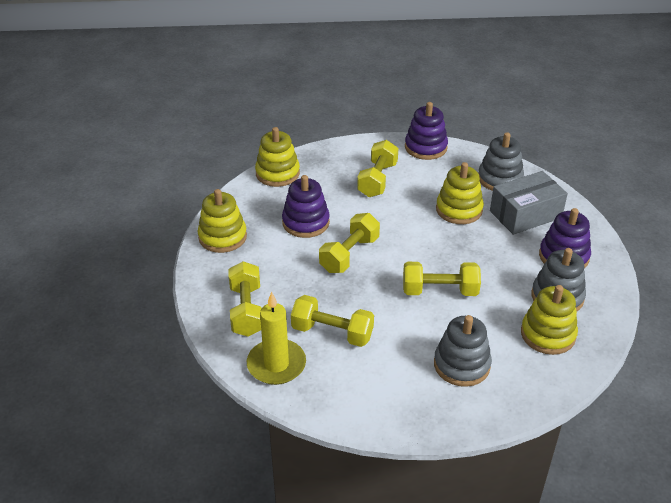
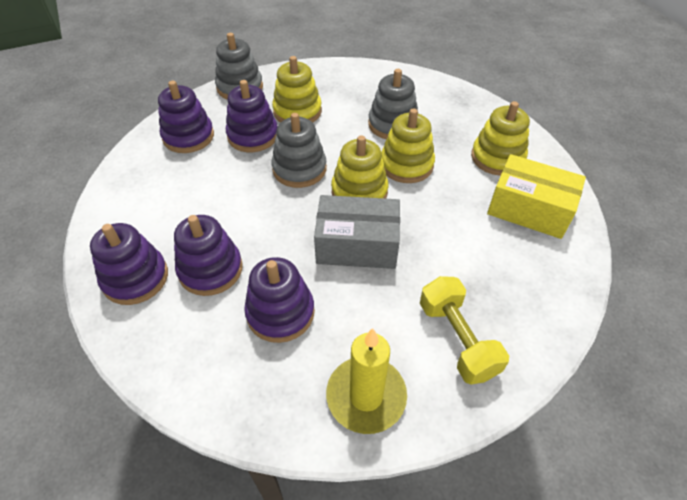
purple stacking toy: [282,175,330,238] [405,102,448,160] [539,208,591,268] = 3 -> [90,223,168,305] [158,81,214,153] [174,215,243,296] [226,80,277,152] [244,257,315,343] = 5
yellow box: none = 0 -> [487,154,586,239] = 1
yellow dumbbell: [228,261,262,337] [291,295,374,347] [319,213,380,273] [357,140,399,197] [403,262,481,296] = 5 -> [420,276,509,385] = 1

